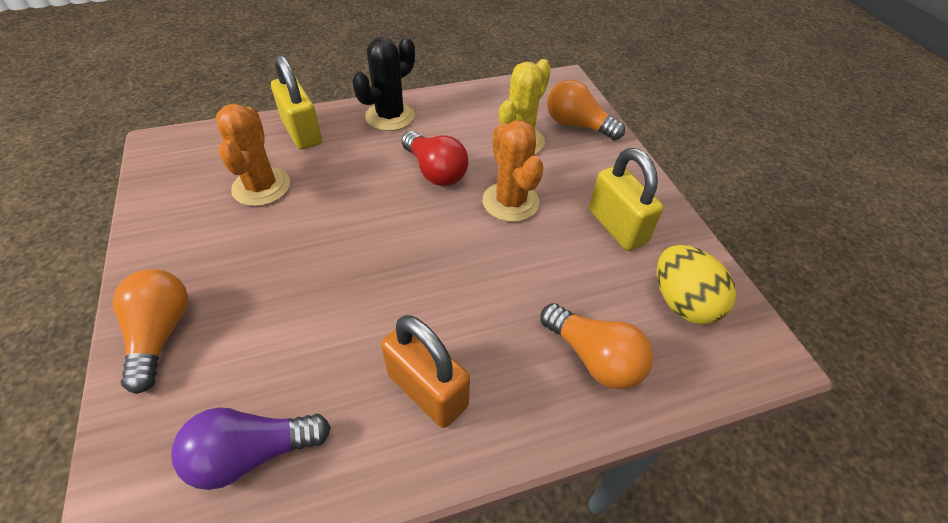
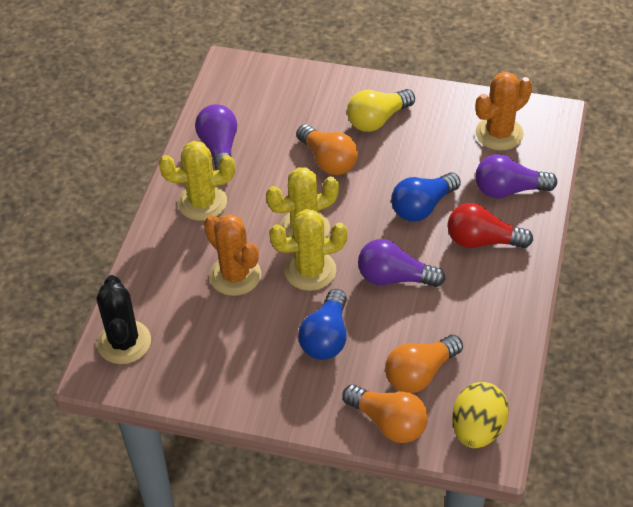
blue light bulb: none = 0 -> [298,289,347,360] [391,172,461,222] = 2
orange padlock: [381,315,470,428] = 1 -> none = 0
purple light bulb: [171,407,331,490] = 1 -> [195,104,237,170] [358,239,446,287] [475,154,557,198] = 3
yellow cactus: [499,59,551,155] = 1 -> [159,141,235,221] [266,167,339,239] [269,209,348,291] = 3
yellow light bulb: none = 0 -> [347,89,415,132] = 1
yellow padlock: [271,54,322,149] [589,148,664,251] = 2 -> none = 0

